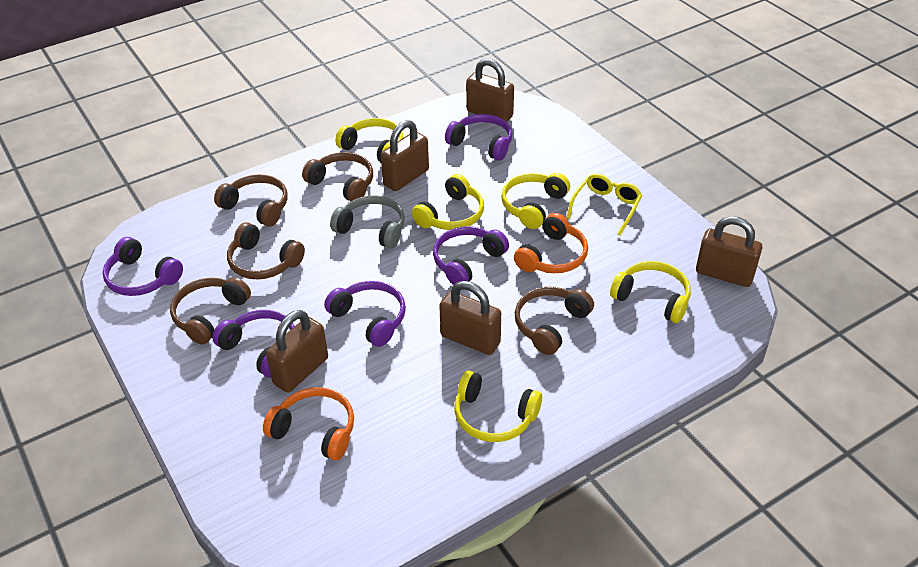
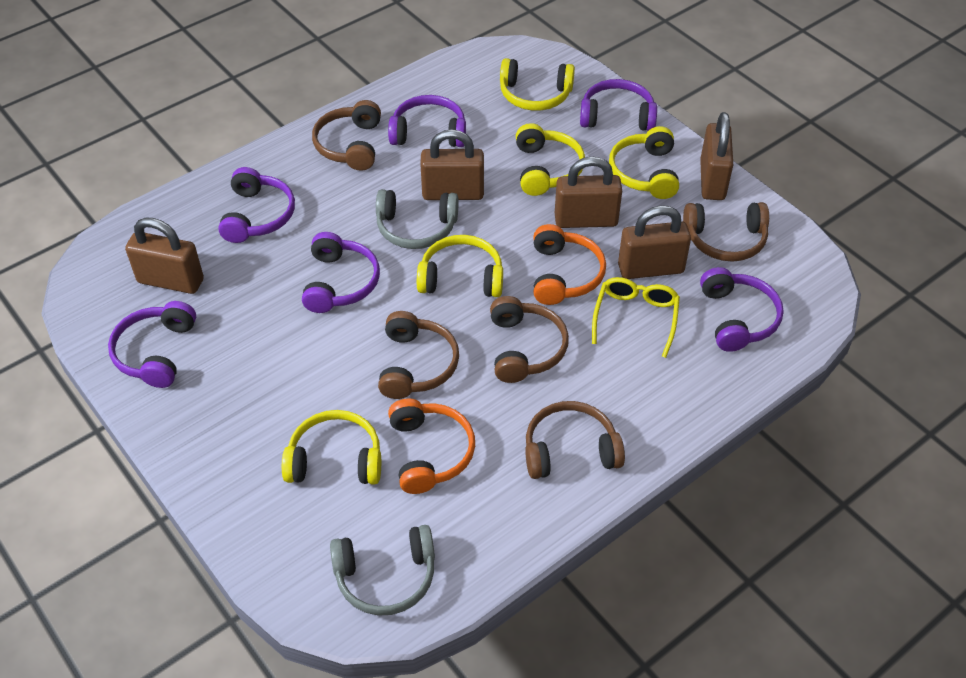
grey headphones: [330,196,405,248] = 1 -> [330,525,435,616] [376,189,459,249] = 2
purple headphones: [103,237,183,296] [212,310,295,378] [324,281,406,347] [433,226,509,285] [445,114,512,161] = 5 -> [108,301,196,388] [218,167,295,243] [302,232,380,313] [388,95,466,147] [580,79,657,131] [700,267,784,352] = 6

